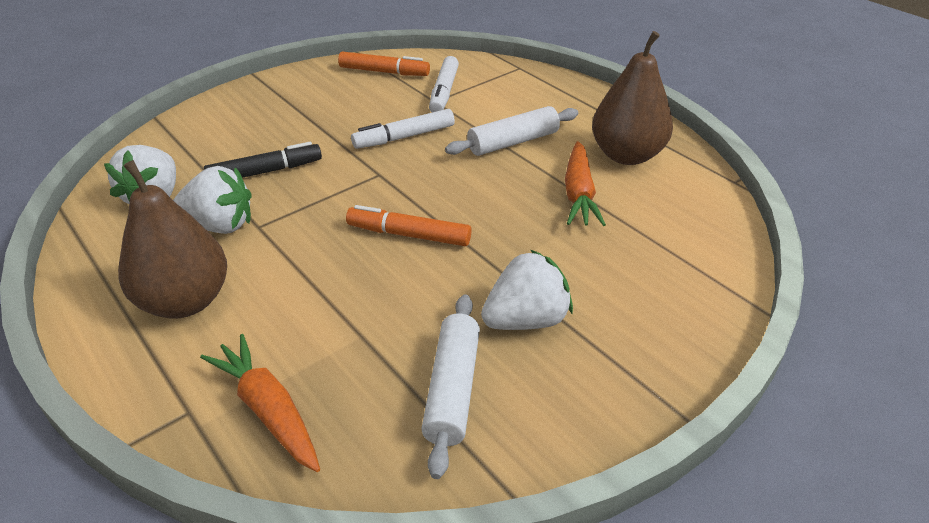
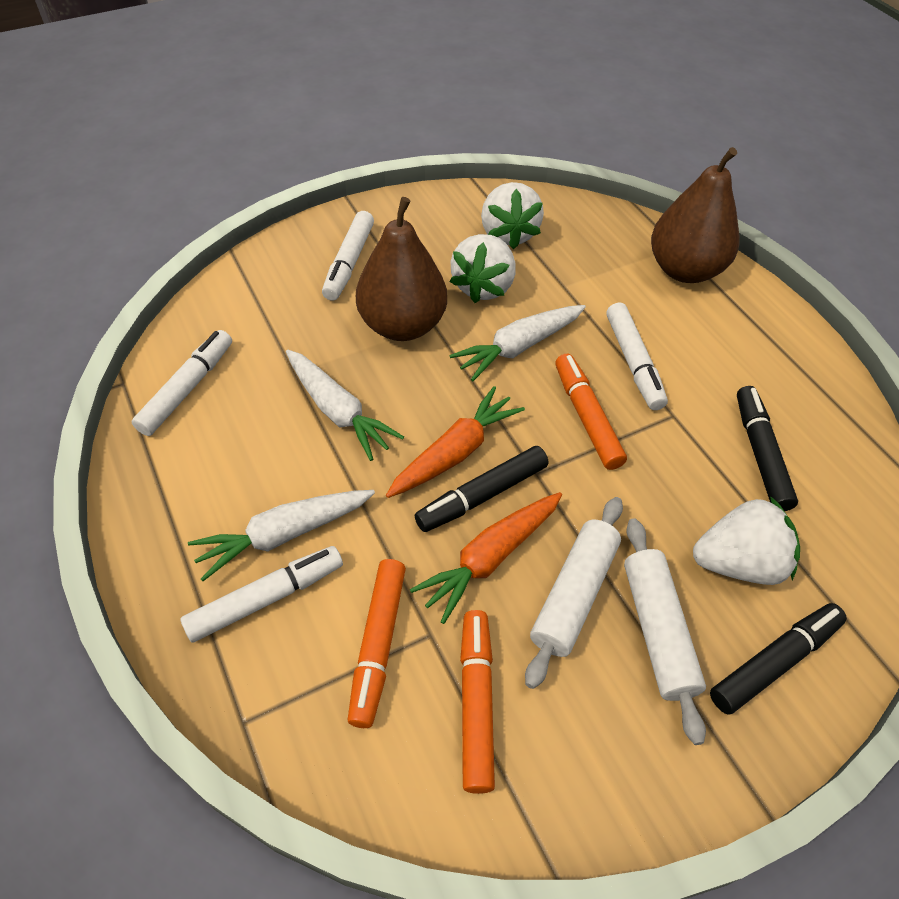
black marker: [204,142,322,178] = 1 -> [414,446,548,532] [710,603,847,715] [737,386,798,511] = 3
orange marker: [338,51,430,76] [346,205,471,246] = 2 -> [348,559,406,728] [460,610,495,794] [555,354,627,470] = 3
white carrot: none = 0 -> [188,490,375,581] [286,350,404,461] [450,305,586,381] = 3
white marker: [351,109,455,149] [429,56,459,112] = 2 -> [131,330,232,436] [181,546,343,643] [322,211,374,301] [606,303,668,410] = 4

